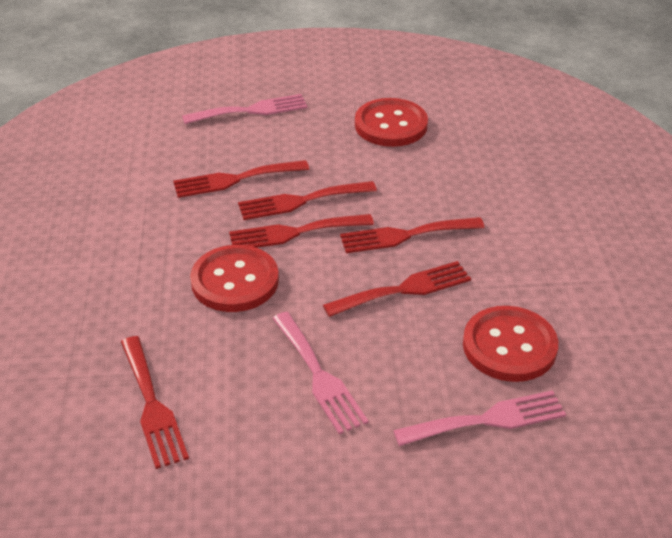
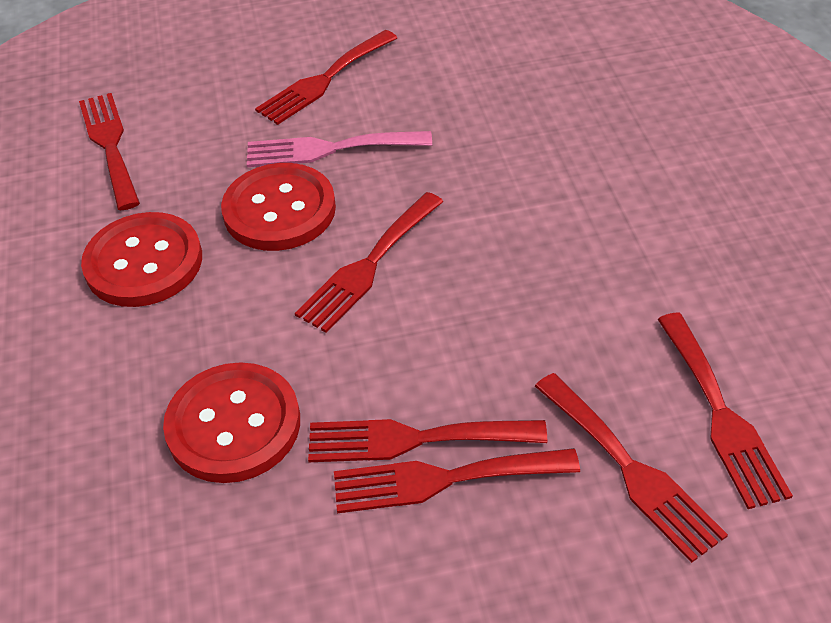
pink fork: [182,94,308,124] [272,312,368,435] [393,390,566,446] = 3 -> [247,131,432,167] = 1
red fork: [121,336,189,469] [173,160,309,198] [229,214,374,248] [238,181,377,220] [323,261,471,317] [340,217,485,253] = 6 -> [79,93,140,211] [255,30,397,125] [295,192,443,333] [308,419,547,462] [334,448,580,513] [535,373,728,563] [657,313,793,509] = 7

